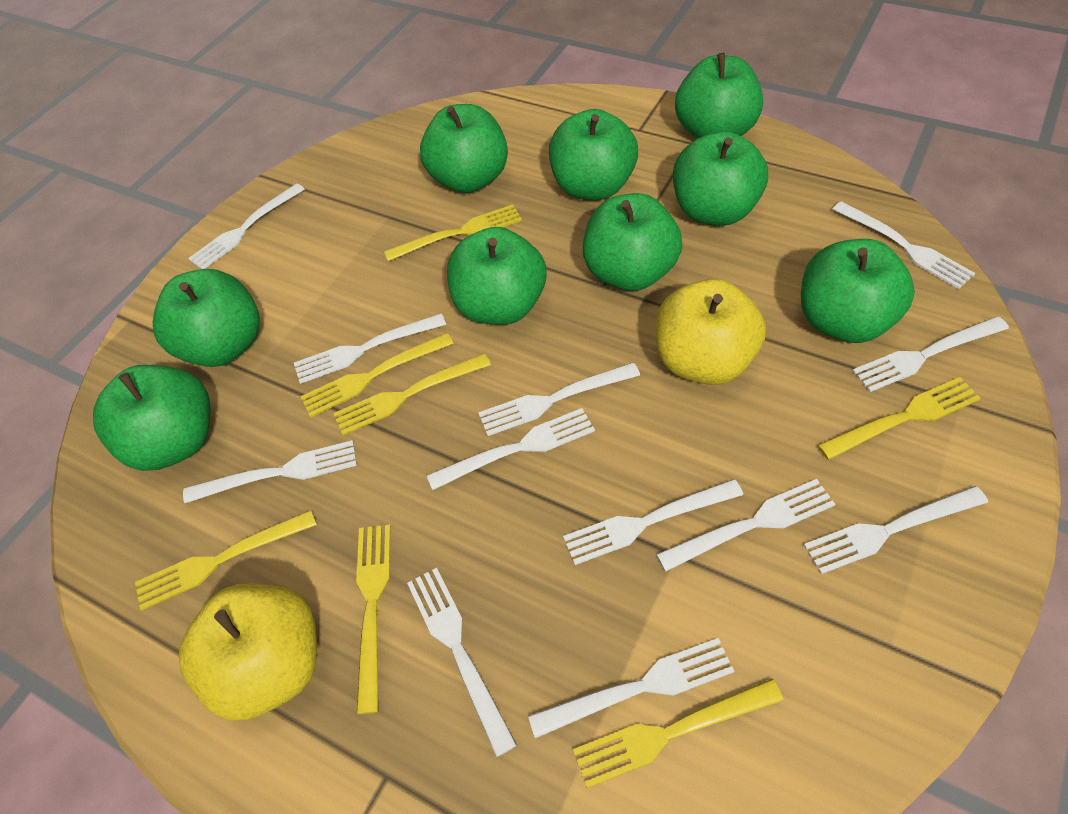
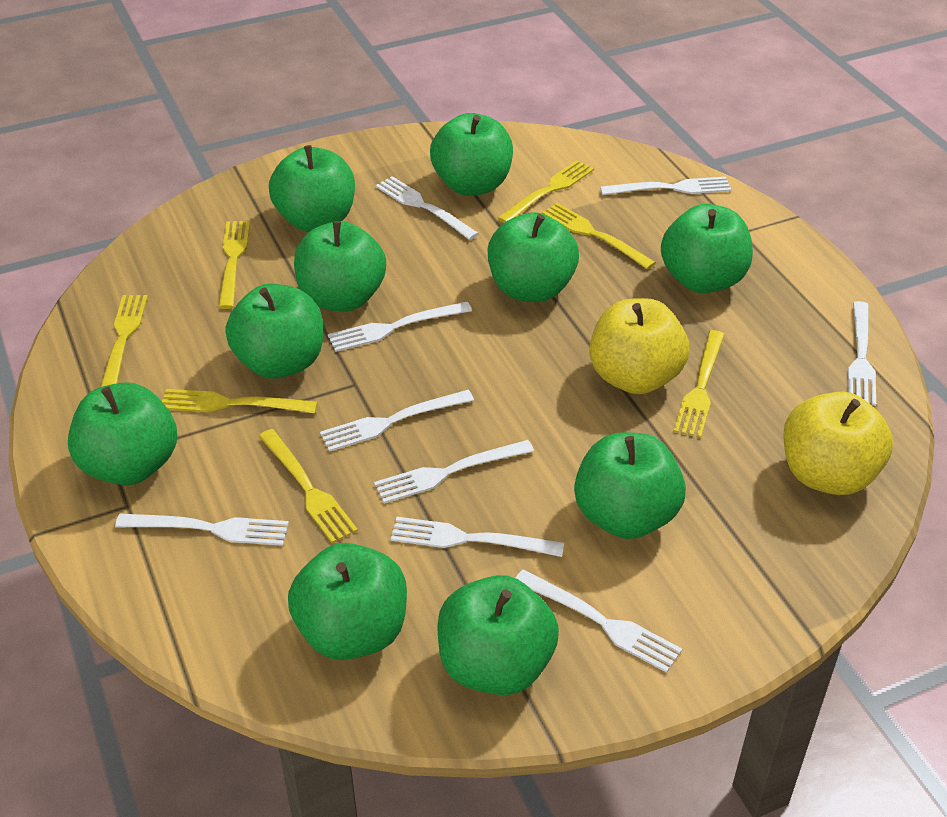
green apple: [93,365,210,471] [153,269,260,367] [420,104,508,193] [447,227,546,325] [549,109,638,200] [583,193,683,291] [673,131,768,226] [675,53,763,138] [801,239,915,343] = 9 -> [68,382,177,485] [225,284,323,379] [269,145,355,232] [288,543,407,660] [294,221,386,312] [430,113,513,196] [437,575,559,695] [487,212,579,302] [574,432,686,539] [661,204,753,293] = 10
white fork: [183,440,357,503] [188,183,305,269] [294,314,446,384] [407,568,517,757] [426,408,595,490] [478,363,640,436] [528,638,734,738] [563,479,743,565] [656,479,835,572] [804,486,988,574] [832,201,975,289] [852,316,1009,392] = 12 -> [115,514,289,546] [320,390,474,452] [328,302,472,352] [374,440,534,504] [376,176,479,240] [390,517,564,557] [516,569,682,673] [600,177,731,195] [848,301,876,406] = 9

